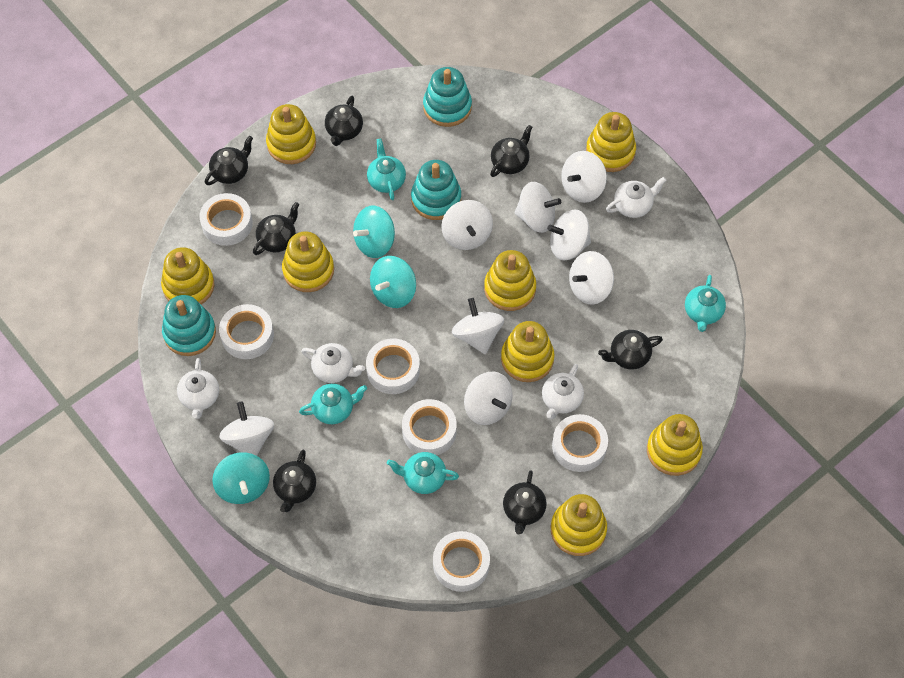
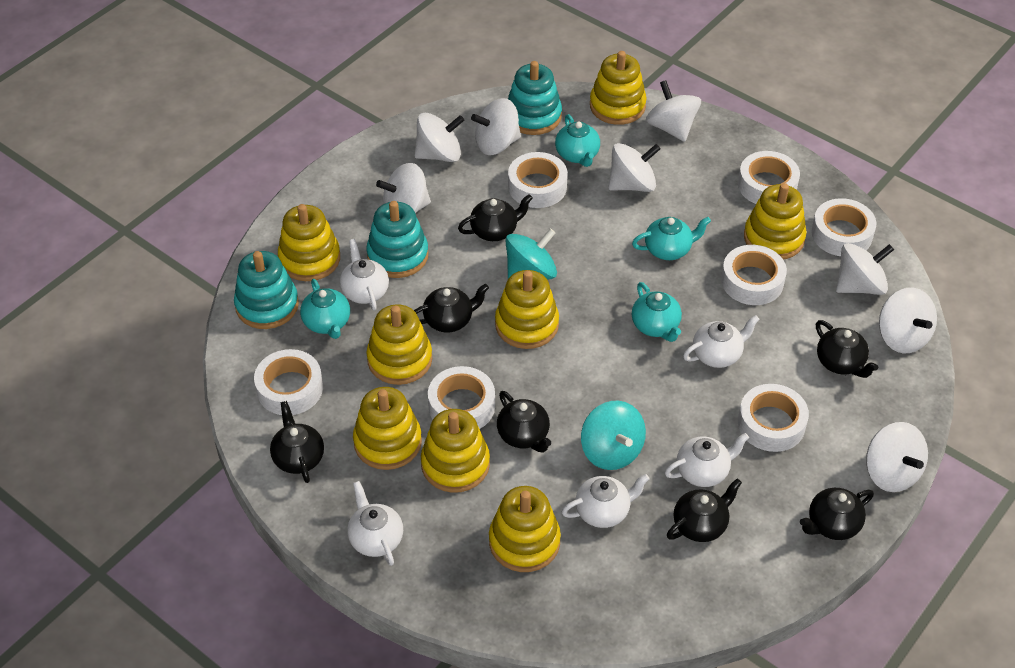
turquoise spinning top: [212,452,270,504] [353,206,395,258] [370,256,416,308] = 3 -> [505,228,557,280] [581,401,646,470] = 2
white tape: [200,193,253,246] [219,304,274,359] [366,339,420,394] [402,399,457,455] [433,531,490,592] [552,414,608,472] = 6 -> [254,349,323,415] [428,366,495,429] [508,152,568,208] [721,245,787,305] [738,151,800,204] [738,384,809,452] [811,198,876,256] = 7
white teapot: [177,358,219,419] [301,343,365,383] [542,364,584,419] [606,177,666,218] = 4 -> [340,239,389,311] [347,481,403,566] [562,474,650,528] [665,433,749,487] [683,315,760,368] = 5

